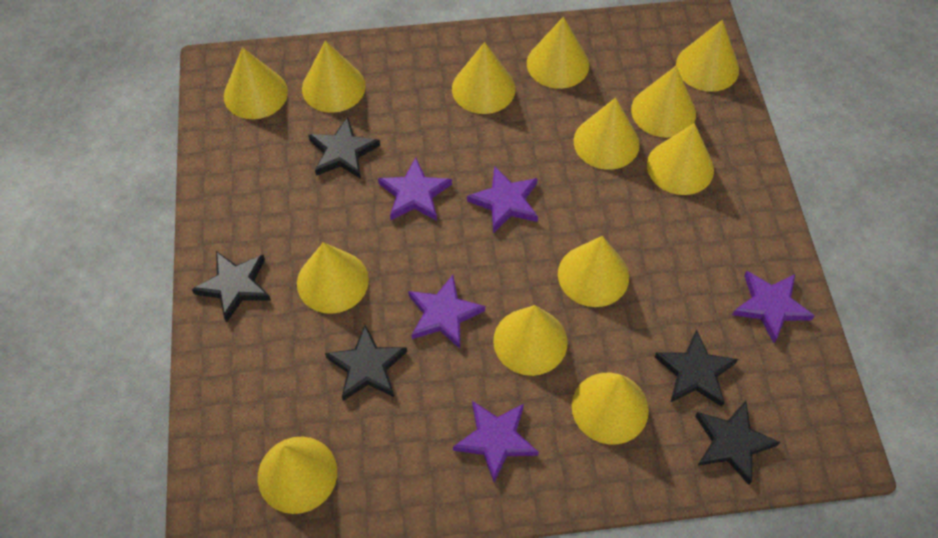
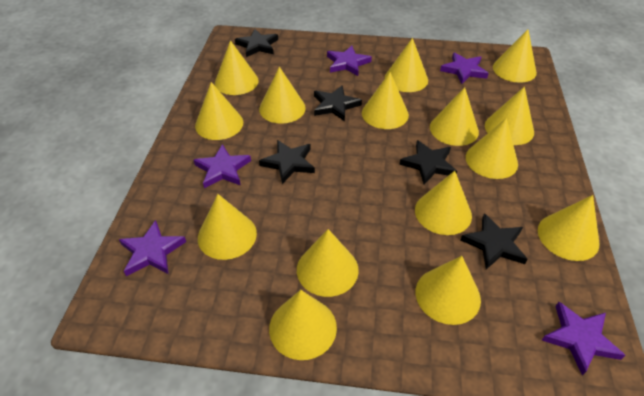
yellow cone: [224,47,288,119] [258,436,337,514] [297,242,369,314] [302,41,366,113] [452,42,516,114] [493,305,568,376] [527,17,589,89] [558,236,629,307] [572,373,649,445] [574,98,640,170] [631,66,696,138] [647,123,714,195] [676,20,739,92] = 13 -> [195,82,243,140] [198,194,257,260] [215,40,259,95] [259,66,306,124] [269,290,337,360] [297,229,359,297] [362,72,409,129] [385,38,428,92] [415,171,472,235] [416,256,481,325] [430,87,479,146] [466,118,518,179] [485,86,534,145] [493,29,537,83] [538,195,599,261] = 15

